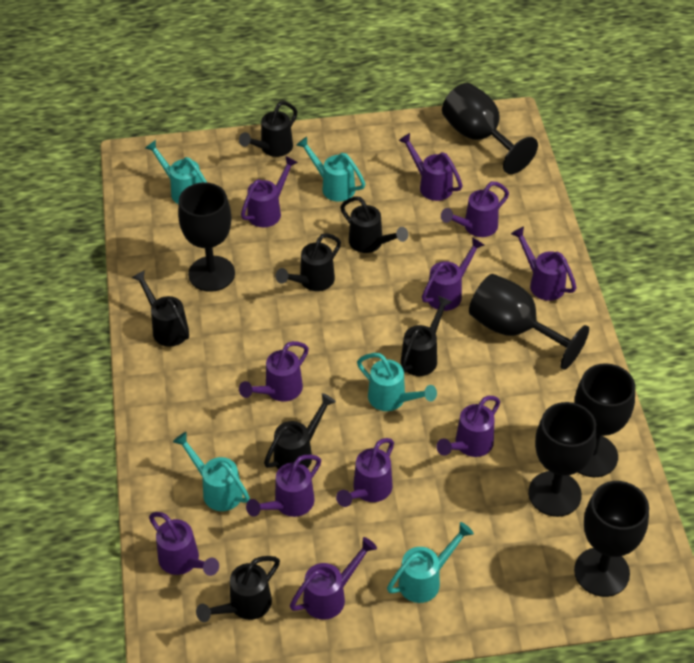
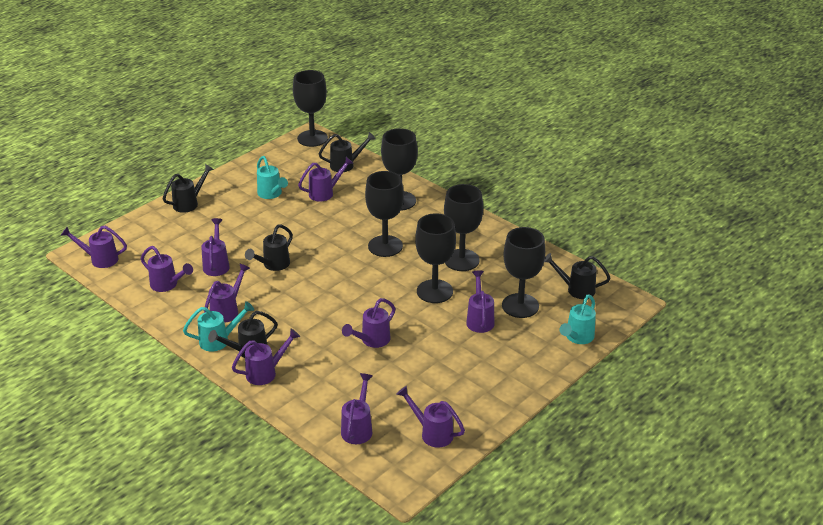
black watering can: [131,270,189,347] [196,556,280,622] [239,101,298,157] [264,393,336,469] [276,233,341,291] [340,197,408,253] [401,296,452,376] = 7 -> [163,164,214,213] [208,311,278,358] [245,224,293,271] [319,132,376,172] [544,253,610,299] = 5
purple watering can: [149,512,219,576] [239,341,309,402] [241,156,298,227] [246,455,321,517] [290,537,377,620] [336,438,394,507] [398,133,462,201] [422,237,484,311] [436,396,500,457] [441,182,509,237] [511,226,576,301] = 11 -> [61,226,127,268] [141,246,193,292] [201,218,230,276] [204,263,250,323] [232,329,300,385] [298,157,353,202] [341,373,373,444] [342,298,396,348] [396,386,465,448] [466,270,494,333] = 10
turquoise watering can: [145,140,207,204] [173,432,250,511] [297,137,365,202] [357,353,437,411] [387,522,474,603] = 5 -> [183,301,254,352] [257,156,288,199] [559,294,596,344] = 3

